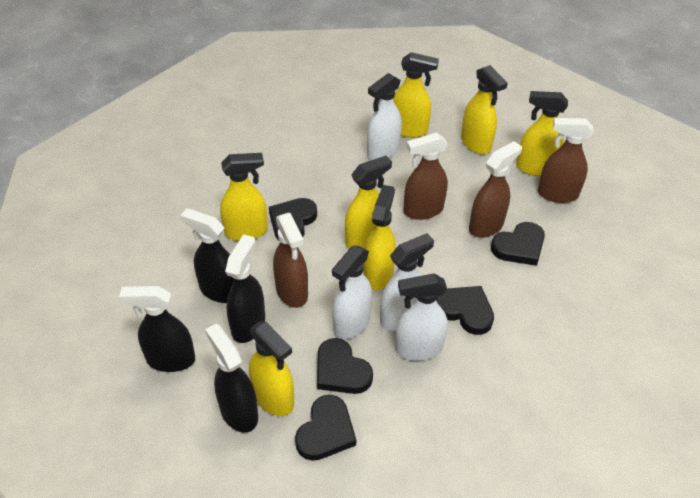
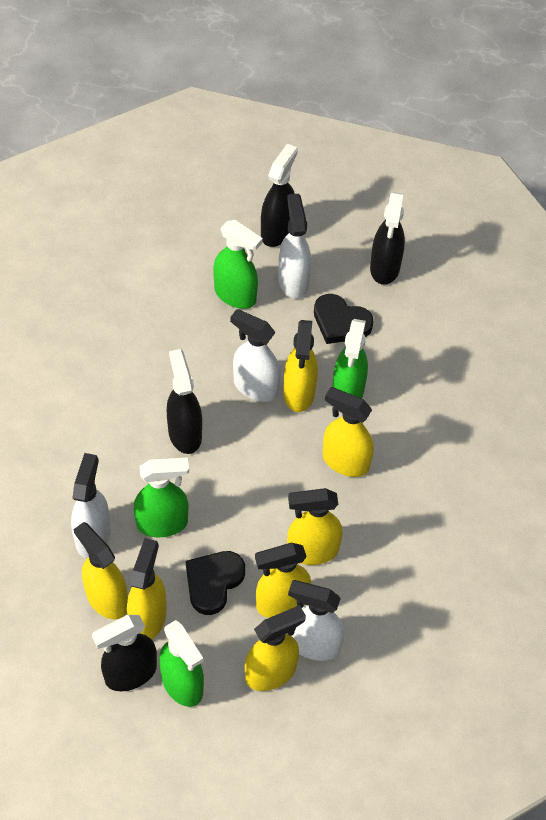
black heart: [269,198,317,240] [295,395,356,461] [317,338,373,394] [436,286,494,335] [491,222,545,266] = 5 -> [186,551,245,615] [314,294,373,344] = 2
brown spray bottle: [273,213,308,308] [404,132,448,220] [469,141,522,238] [538,118,594,203] = 4 -> none = 0
green spray bottle: none = 0 -> [134,457,189,537] [159,620,204,707] [213,220,263,309] [332,319,368,398] = 4

